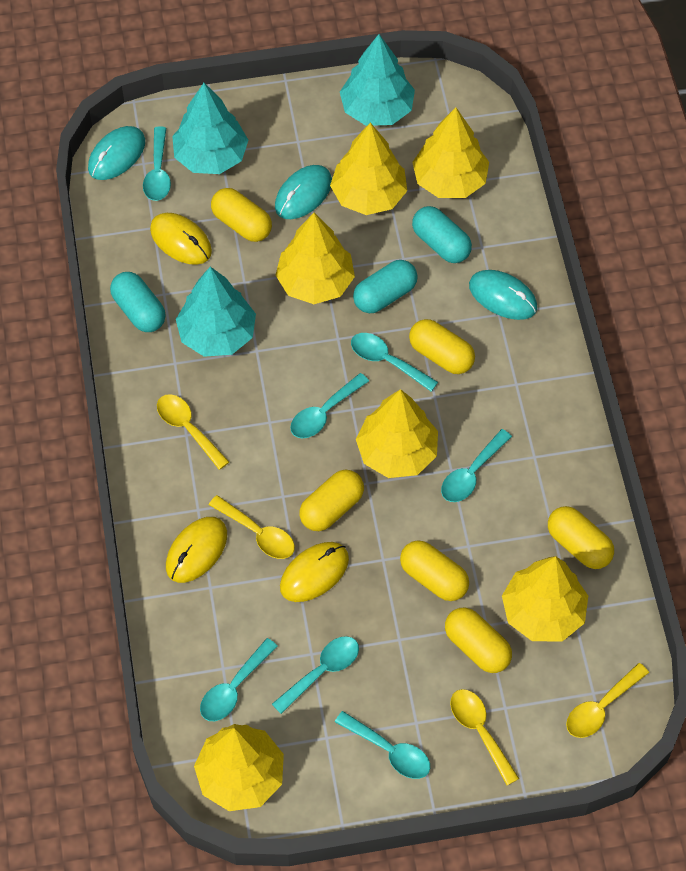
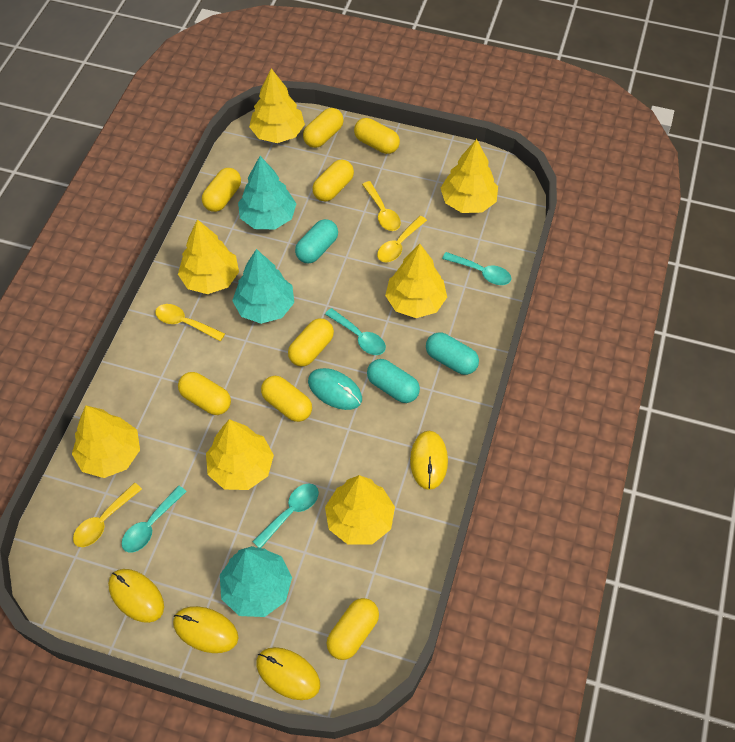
turquoise mouse: [88,126,145,180] [275,165,332,219] [469,270,537,320] = 3 -> [308,368,362,410] = 1
turquoise spoon: [143,127,171,201] [200,638,278,721] [272,636,359,714] [290,373,369,438] [335,711,430,779] [351,333,438,392] [441,429,512,502] = 7 -> [122,486,187,553] [252,484,319,548] [325,308,386,355] [442,252,512,285] = 4
yellow capsule: [211,188,272,242] [299,470,364,531] [400,540,469,601] [409,319,475,374] [445,607,512,673] [548,506,614,569] = 6 -> [178,372,231,415] [202,168,241,212] [261,376,312,422] [288,318,334,366] [303,108,344,148] [312,159,354,202] [327,598,379,660] [354,118,400,154] = 8
yellow mouse: [150,213,212,265] [166,517,227,583] [280,542,349,602] = 3 -> [108,569,164,623] [173,606,238,653] [256,647,320,700] [410,431,448,490] = 4
yellow tree: [194,724,284,811] [276,213,355,304] [330,122,407,215] [356,389,438,478] [412,107,489,198] [502,556,588,641] = 6 -> [72,406,140,478] [178,219,239,294] [206,419,274,490] [249,68,305,143] [325,475,395,545] [385,244,447,318] [441,139,498,213] = 7

